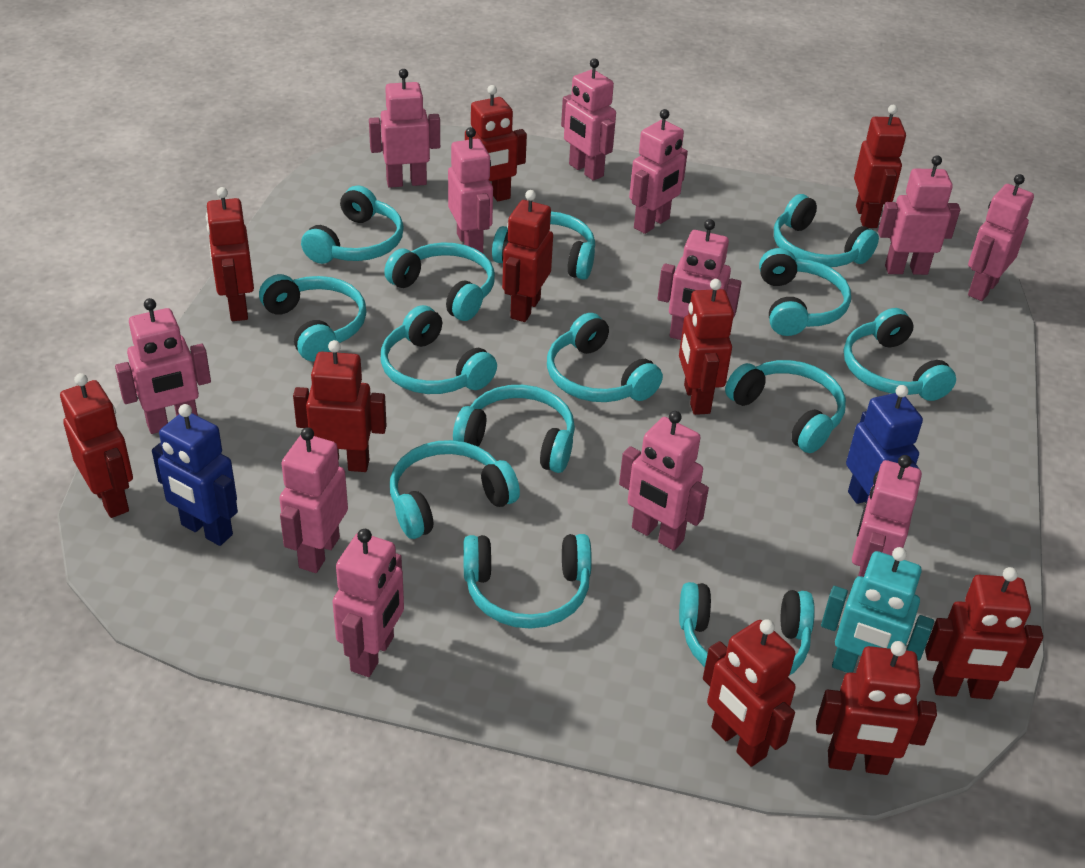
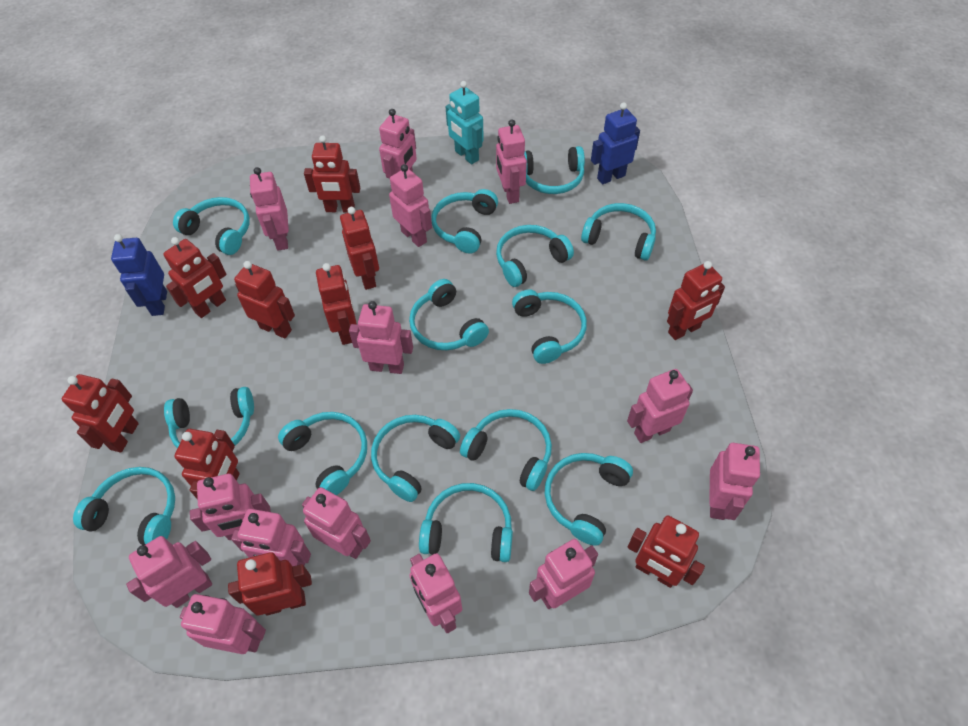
pink robot: [115,298,211,434] [279,427,348,573] [332,529,404,677] [369,69,440,188] [448,127,493,253] [561,58,616,181] [619,411,709,551] [629,109,688,234] [658,219,742,340] [852,455,922,577] [878,155,960,275] [968,174,1034,301] = 12 -> [126,536,212,608] [180,594,266,654] [190,474,271,540] [231,509,311,566] [250,167,289,251] [302,487,371,559] [349,301,413,374] [379,109,417,184] [389,164,432,247] [409,553,462,633] [496,119,527,204] [529,539,598,609] [627,369,693,443] [709,443,760,520] = 14

